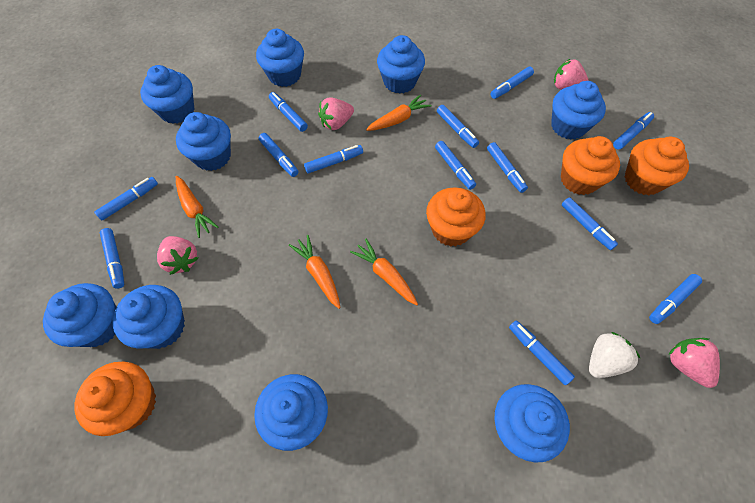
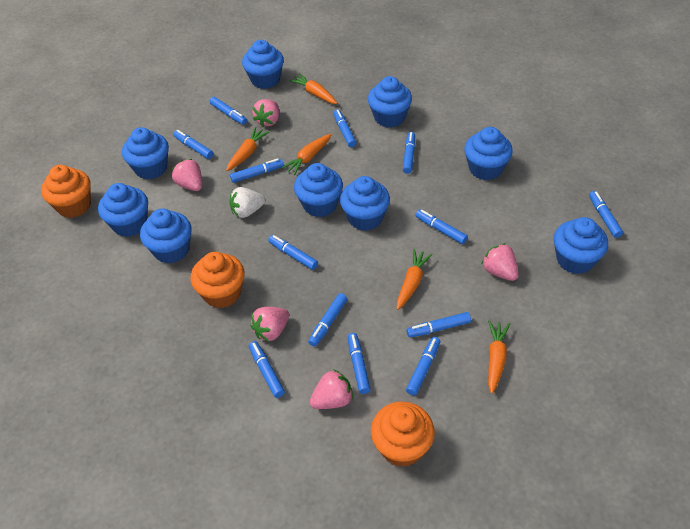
orange carrot: [176,176,219,238] [289,235,340,309] [350,239,418,305] [366,94,431,131] = 4 -> [226,127,269,171] [281,134,331,175] [289,73,337,104] [397,249,433,310] [488,320,510,394] = 5
orange cupcake: [74,362,156,436] [426,187,485,247] [561,136,620,195] [625,137,689,195] = 4 -> [41,165,91,218] [191,252,245,308] [371,402,435,467] = 3
pink strawberry: [157,236,198,275] [318,97,354,130] [554,59,589,90] [668,338,720,388] = 4 -> [172,159,202,191] [250,307,289,342] [252,99,279,127] [310,369,353,409] [482,243,519,281] = 5

